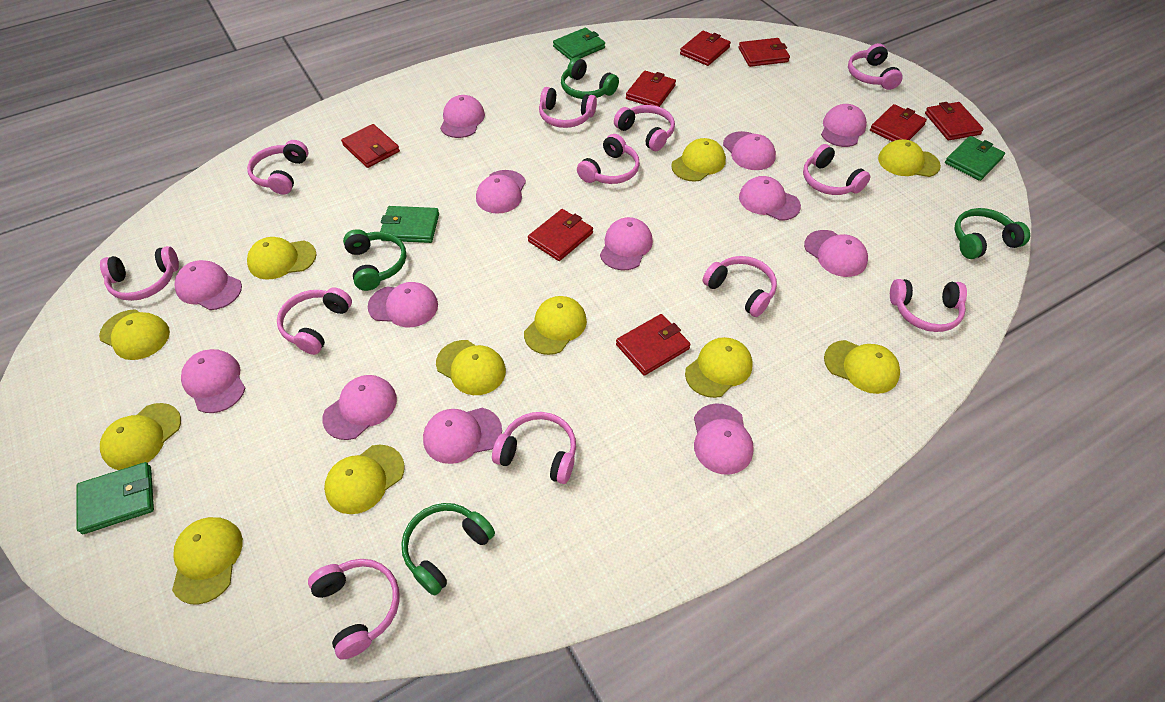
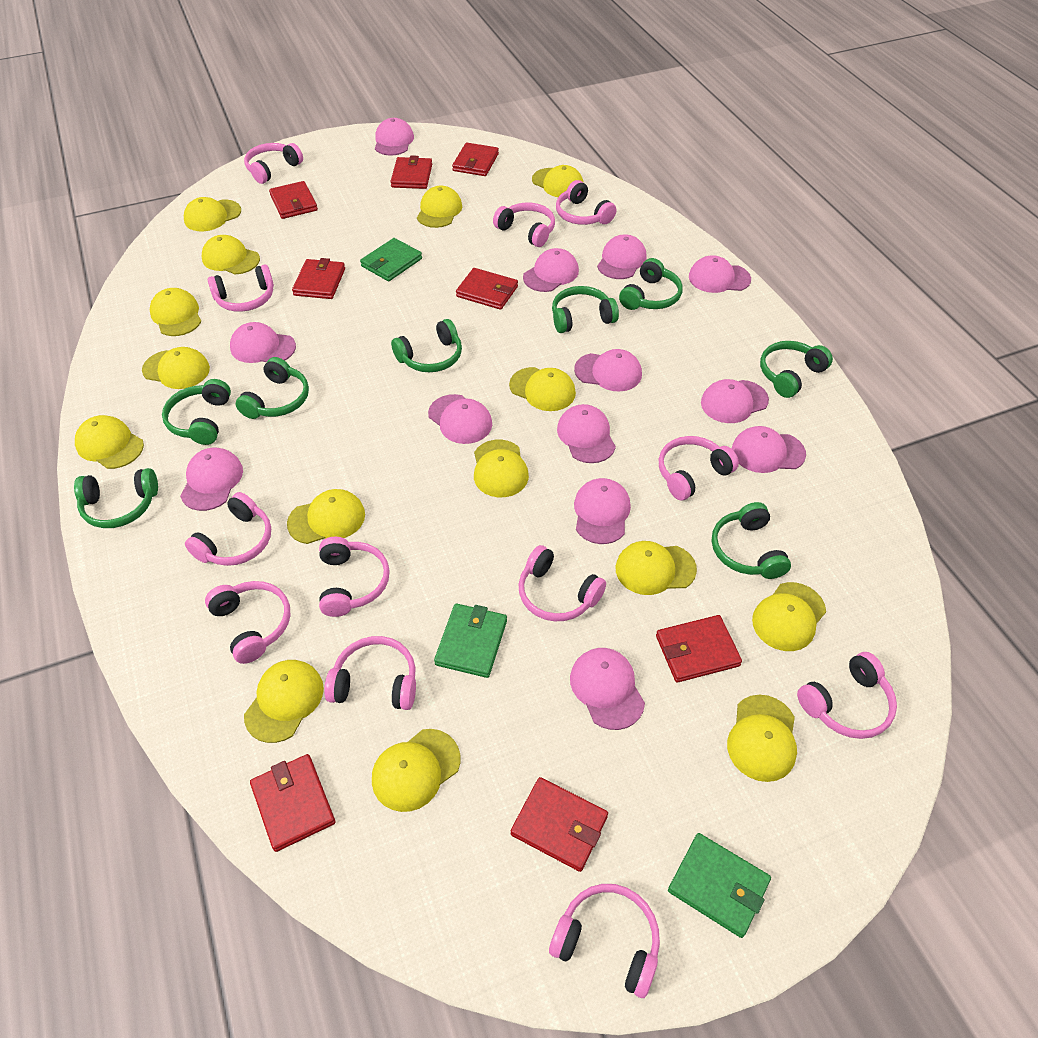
green headphones: [343,229,406,291] [401,503,495,596] [561,57,619,99] [954,208,1030,259] = 4 -> [74,468,158,528] [162,379,231,445] [236,357,309,419] [391,319,462,372] [552,286,619,333] [619,258,683,310] [712,502,791,579] [760,341,833,398] = 8
green wallet: [77,462,154,534] [380,206,439,243] [553,27,605,61] [945,136,1005,181] = 4 -> [360,238,422,281] [434,603,507,678] [668,833,771,938] = 3
yellow cap: [99,309,170,360] [100,403,181,470] [172,517,243,605] [247,237,317,280] [324,445,405,514] [436,340,506,395] [524,296,587,355] [671,138,726,182] [685,337,752,398] [824,340,900,394] [878,139,941,177] = 11 -> [75,415,144,469] [142,347,210,389] [150,288,201,336] [184,197,241,231] [202,235,260,274] [244,660,324,743] [287,489,365,544] [372,729,460,812] [417,185,462,228] [474,440,529,497] [509,367,576,411] [532,165,584,197] [616,541,697,595] [727,695,797,782] [752,582,826,651] = 15

